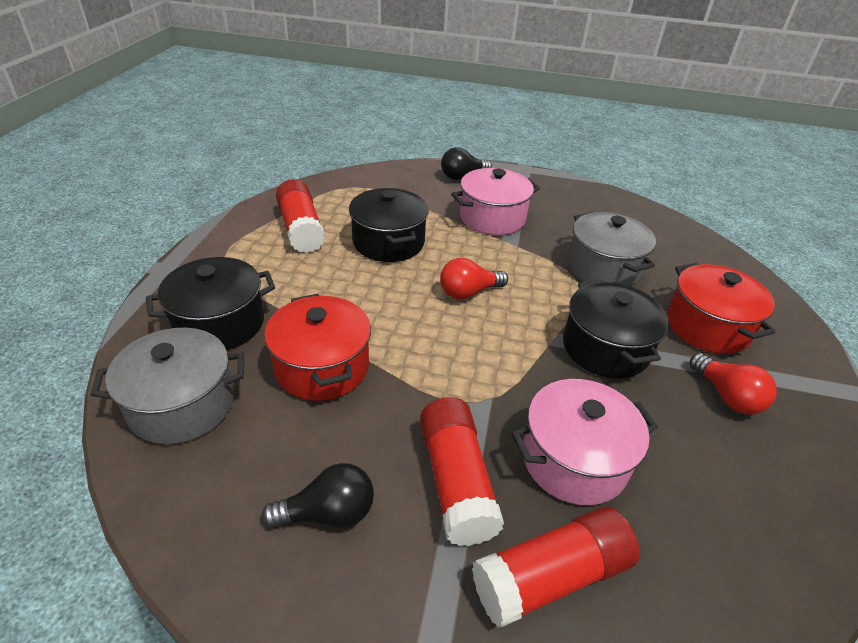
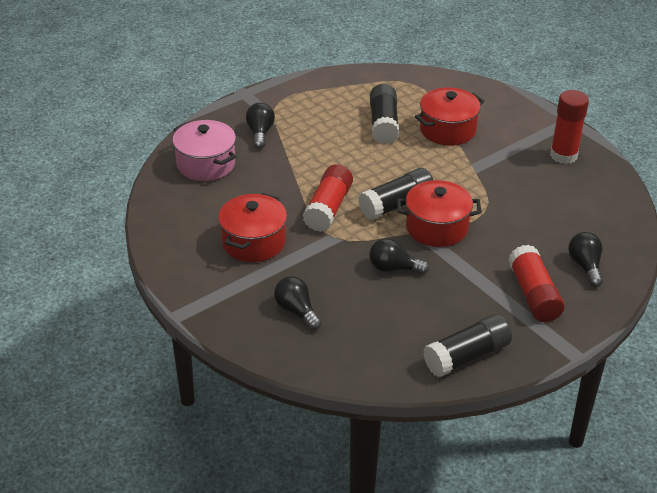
black glue stick: none = 0 -> [358,168,433,220] [370,84,399,144] [423,314,512,377] = 3
black light bulb: [261,463,374,529] [441,147,492,180] = 2 -> [246,103,275,149] [274,276,322,330] [369,238,429,274] [568,232,603,287] = 4
black pot: [146,257,275,350] [349,188,429,262] [563,280,669,379] = 3 -> none = 0
grey pot: [90,328,244,445] [567,212,656,286] = 2 -> none = 0
pink pot: [451,168,540,235] [511,379,658,505] = 2 -> [172,120,236,181] = 1
red light bulb: [440,258,508,300] [690,353,777,415] = 2 -> none = 0
red pot: [264,294,371,401] [667,263,775,354] = 2 -> [218,193,287,262] [397,180,482,247] [415,87,484,146] = 3

